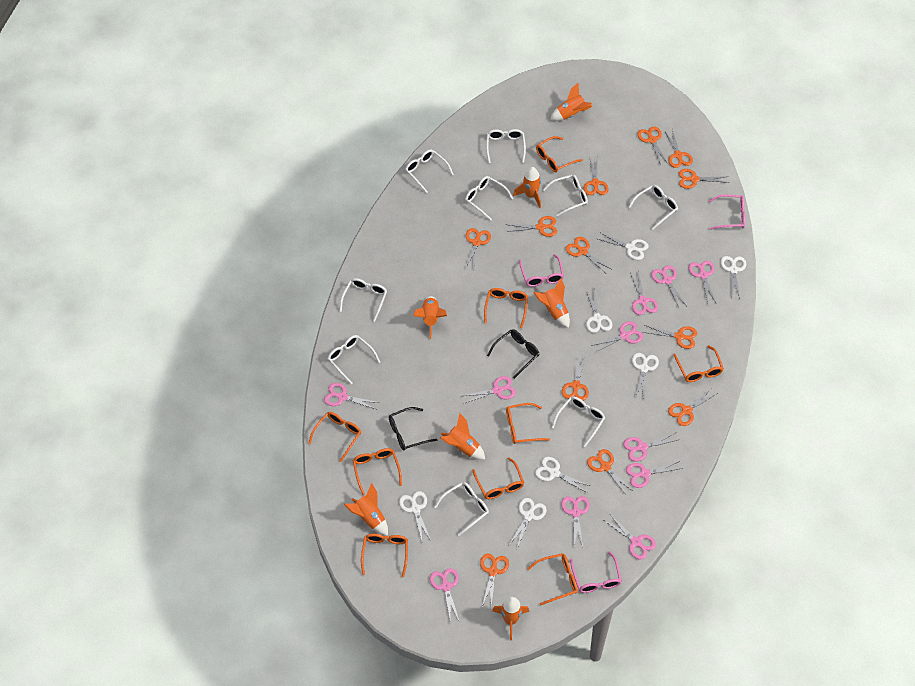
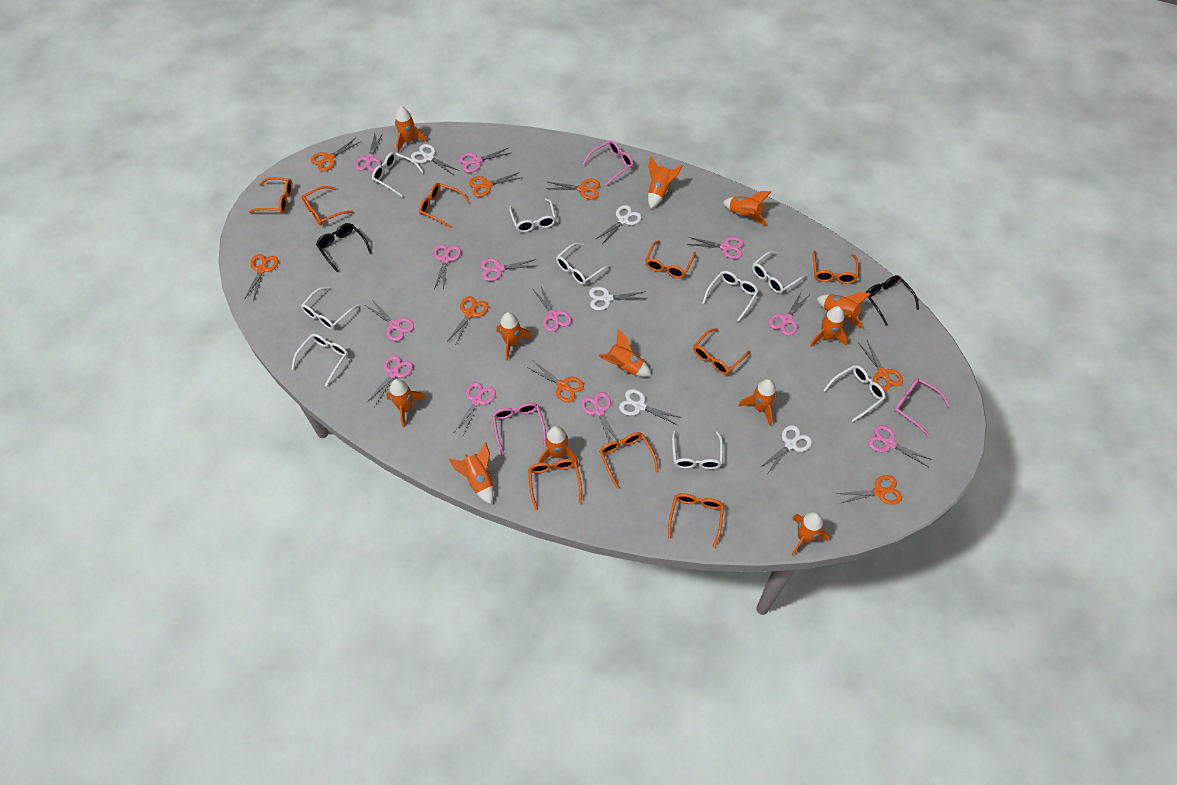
orange rocket: [344,483,388,536] [413,296,447,339] [440,413,485,460] [492,597,529,640] [513,167,541,208] [533,278,570,328] [550,82,593,121] = 7 -> [386,379,426,427] [395,107,427,153] [449,442,494,504] [497,312,532,361] [538,426,578,463] [599,329,652,377] [648,156,683,208] [723,191,771,226] [738,379,777,426] [791,512,829,556] [810,306,848,346] [816,292,871,328] = 12
orange scissors: [465,228,491,269] [480,554,509,608] [506,216,557,237] [562,357,589,401] [566,237,611,273] [584,156,609,195] [587,449,634,496] [638,127,668,165] [643,325,697,349] [665,129,693,168] [668,389,718,426] [679,169,729,189] = 12 -> [244,254,279,301] [311,138,360,171] [448,296,488,346] [469,172,523,197] [528,362,584,403] [546,179,600,199] [836,475,902,505] [859,340,903,391] = 8
pink scissors: [324,383,380,409] [430,568,460,624] [463,376,516,404] [561,496,590,546] [591,321,643,352] [604,516,656,560] [623,433,680,462] [626,461,683,488] [630,272,658,315] [651,265,686,309] [689,261,716,303] = 11 -> [355,133,383,172] [365,300,414,341] [366,355,413,406] [433,244,461,290] [454,382,496,435] [459,148,511,173] [480,258,536,281] [532,287,572,332] [581,392,618,443] [687,237,744,259] [769,291,810,336] [868,425,932,467] = 12
white scissors: [399,491,431,541] [508,498,547,548] [535,457,590,493] [586,289,612,333] [598,232,649,260] [632,353,659,400] [720,256,746,299] = 7 -> [411,144,459,175] [589,287,647,310] [596,205,642,244] [619,389,681,425] [759,425,812,474] = 5

